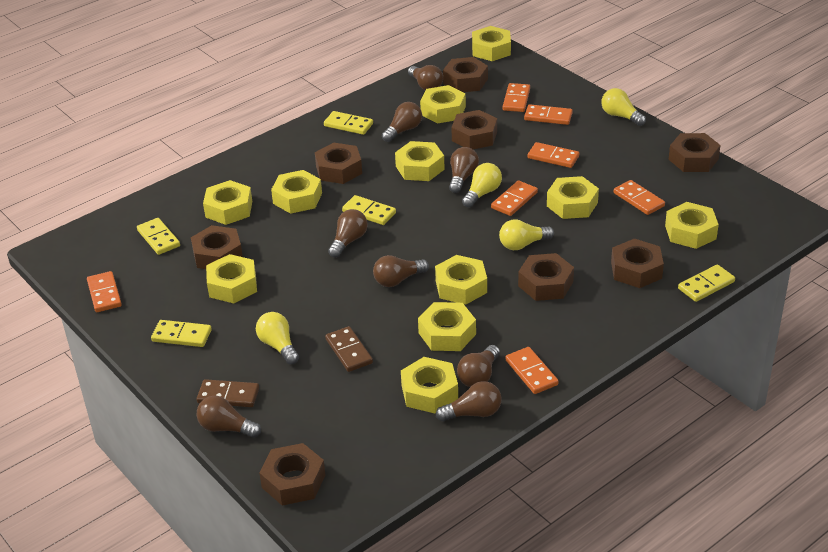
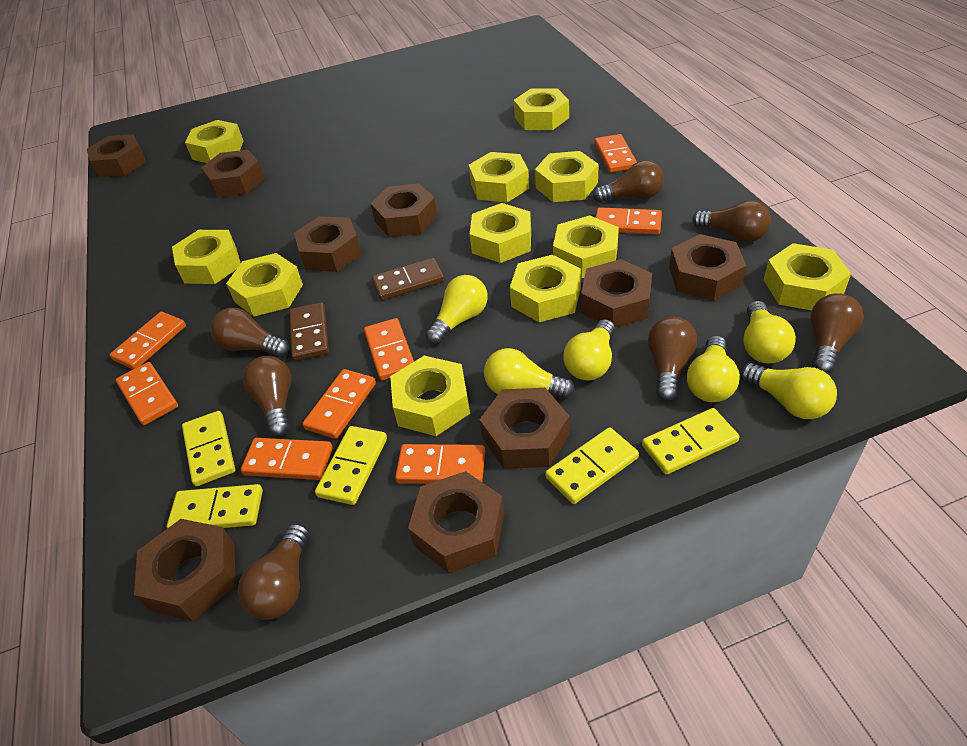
brown light bulb: [197,396,261,438] [328,209,368,258] [373,255,429,287] [382,102,422,142] [408,65,443,91] [436,381,502,422] [449,147,479,193] [457,345,500,387] = 8 -> [210,308,289,357] [238,523,309,620] [243,356,291,437] [593,160,664,202] [648,316,697,401] [692,200,771,242] [811,293,864,374] = 7
brown nut: [191,225,243,269] [259,443,325,506] [315,143,362,184] [443,57,488,92] [451,110,497,149] [518,253,574,301] [611,238,664,288] [668,133,721,172] = 8 -> [87,134,146,178] [134,519,236,621] [201,150,265,197] [294,216,362,272] [371,184,438,237] [408,471,504,573] [480,388,570,469] [581,259,652,328] [669,234,746,301] = 9
orange domino: [87,271,122,312] [491,180,538,216] [503,83,530,112] [505,347,559,394] [524,104,573,125] [528,142,579,168] [614,180,665,215] = 7 -> [110,312,186,369] [116,362,178,425] [241,438,333,480] [302,369,376,439] [364,318,414,380] [395,444,485,484] [594,134,637,173] [595,207,662,235] = 8
yellow light bulb: [256,312,299,364] [462,163,502,208] [499,219,554,250] [601,88,646,126] = 4 -> [426,275,488,344] [484,348,575,399] [563,319,615,380] [687,336,740,402] [740,363,837,419] [744,301,796,364] = 6

